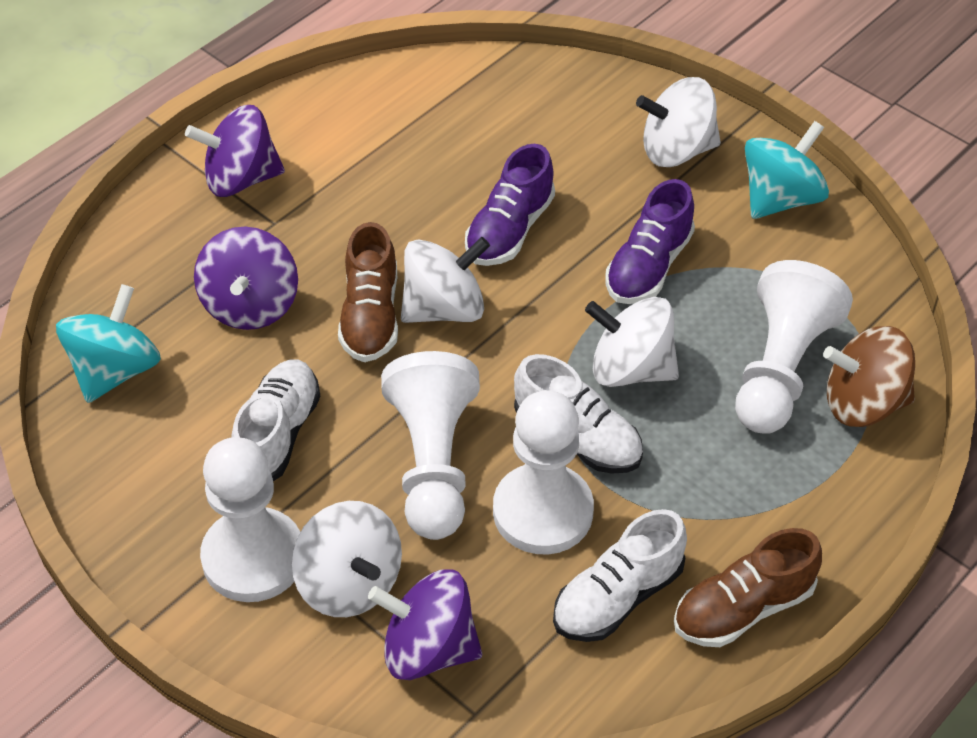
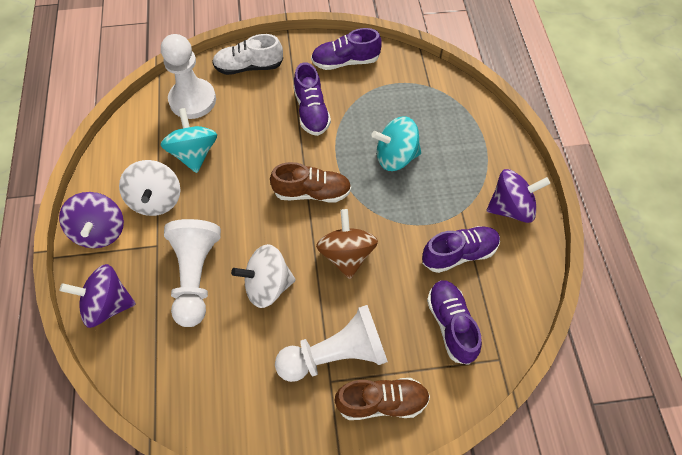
purple shoe: [465,144,555,266] [606,179,695,304] = 2 -> [294,62,331,136] [311,28,382,70] [422,226,500,273] [427,280,482,365] = 4
white pawn: [200,437,300,602] [381,351,480,540] [493,390,594,554] [735,260,853,434] = 4 -> [161,34,216,119] [164,219,221,327] [275,305,388,382] = 3
white shoe: [232,360,320,481] [514,354,643,473] [553,509,687,642] = 3 -> [212,34,283,75] = 1
white spinning top: [292,501,402,617] [401,237,490,323] [585,297,679,387] [636,77,721,167] = 4 -> [119,160,180,216] [231,244,296,308] = 2

